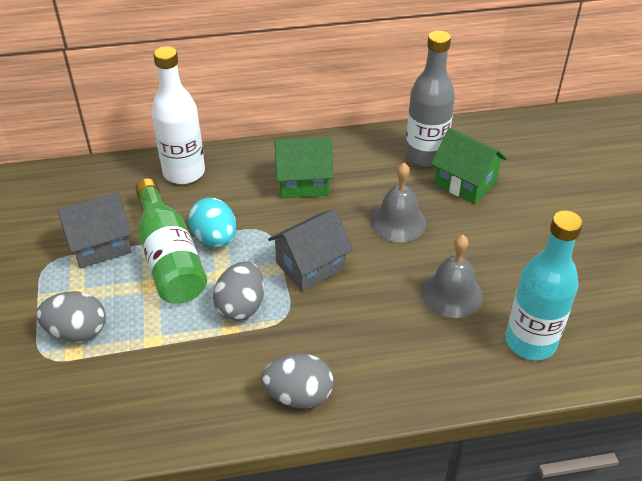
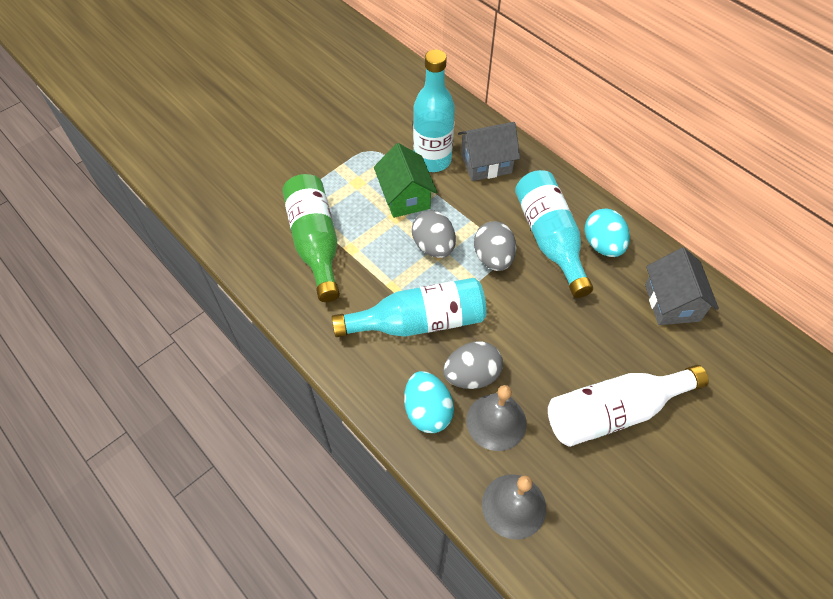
green house: [274,137,334,198] [431,128,507,204] = 2 -> [374,143,437,218] = 1
grey bottle: [405,30,455,167] = 1 -> none = 0
turquoise bottle: [505,211,583,360] = 1 -> [332,278,487,337] [413,49,455,172] [515,170,593,298] = 3
turquoise egg: [188,198,237,247] = 1 -> [404,371,454,433] [584,208,630,257] = 2

